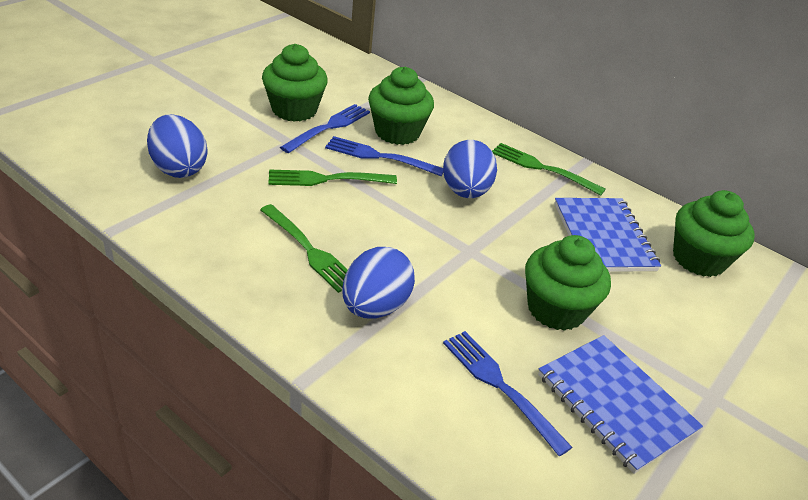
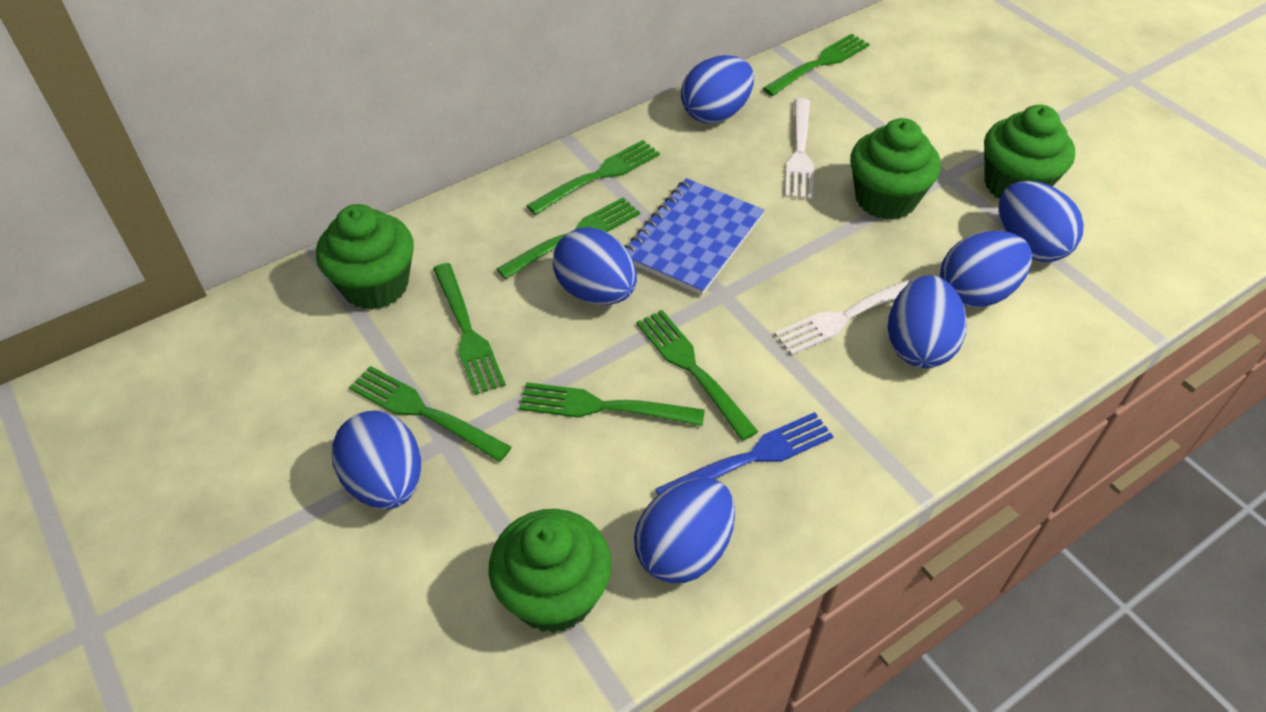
blue egg: [147,114,208,178] [342,247,415,319] [443,140,497,198] = 3 -> [332,410,421,509] [552,227,637,305] [634,478,735,583] [681,55,754,123] [888,275,967,368] [940,231,1032,308] [998,181,1084,262] = 7
blue fork: [280,104,370,153] [325,136,443,176] [443,331,573,457] = 3 -> [655,412,833,495] = 1
blue notebook: [538,335,703,474] [554,198,661,272] = 2 -> [625,178,764,295] = 1
green fork: [260,204,348,293] [268,170,397,186] [492,143,606,196] = 3 -> [349,366,511,462] [433,263,506,395] [496,197,640,279] [519,382,705,426] [526,140,660,215] [636,310,758,441] [763,34,870,96] = 7
white fork: none = 0 -> [774,276,919,355] [785,98,814,199] = 2

